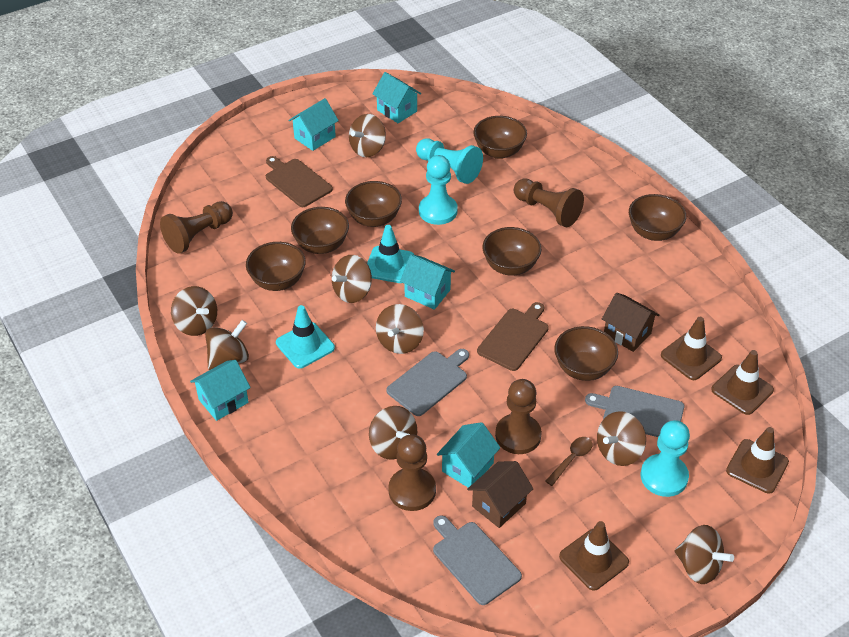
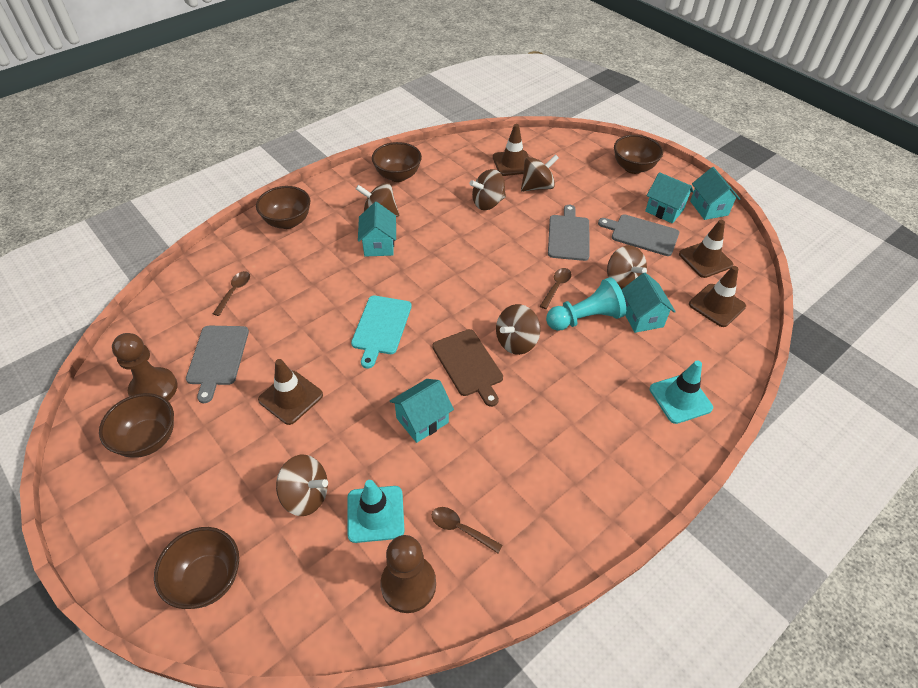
brown bowl: [246,242,306,291] [291,207,349,254] [345,181,402,227] [473,116,527,159] [482,227,542,276] [554,326,618,381] [629,194,686,241] = 7 -> [99,393,174,458] [154,527,239,609] [256,186,310,229] [372,142,422,182] [614,135,663,174] = 5
brown cutting board: [266,156,333,207] [477,302,549,371] = 2 -> [432,329,503,407] = 1
brown house: [467,461,533,528] [602,293,659,352] = 2 -> none = 0
brown pawn: [160,201,233,254] [388,434,436,511] [495,379,542,454] [514,178,584,227] = 4 -> [112,333,178,401] [380,535,436,613] = 2
brown spinning top: [171,286,217,336] [205,320,249,370] [332,255,372,303] [349,114,386,157] [369,406,417,459] [376,304,424,354] [597,411,646,466] [674,525,734,584] = 8 -> [276,455,328,516] [356,183,399,217] [469,169,506,210] [496,304,540,355] [521,154,559,192] [607,245,647,289] = 6
brown spoon: [545,437,593,486] = 1 -> [213,271,250,316] [432,507,503,553] [540,268,572,309] = 3
turquoise cutting board: none = 0 -> [351,296,412,368] = 1
turquoise pawn: [416,138,483,184] [419,155,458,225] [640,420,690,497] = 3 -> [546,277,626,331] = 1

